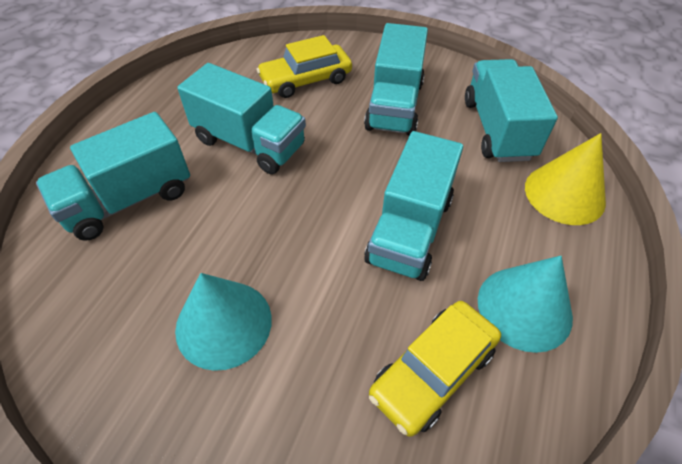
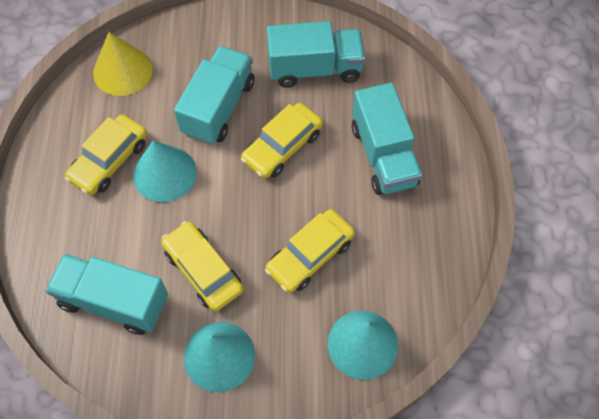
turquoise cone: [175,273,272,371] [478,256,573,353] = 2 -> [133,140,197,202] [184,322,255,392] [328,311,398,380] = 3
turquoise truck: [36,112,190,241] [177,63,306,174] [364,23,428,136] [364,131,463,281] [465,59,558,162] = 5 -> [45,254,168,335] [174,46,255,145] [267,21,366,88] [352,83,422,195] = 4
yellow car: [256,35,352,98] [369,301,501,437] = 2 -> [65,114,147,195] [161,221,243,311] [241,103,323,179] [265,209,355,293] = 4

